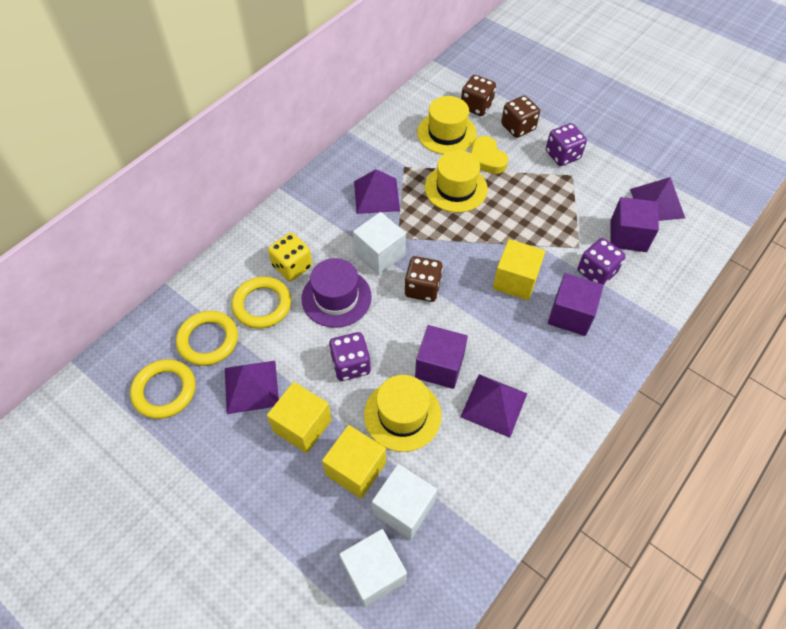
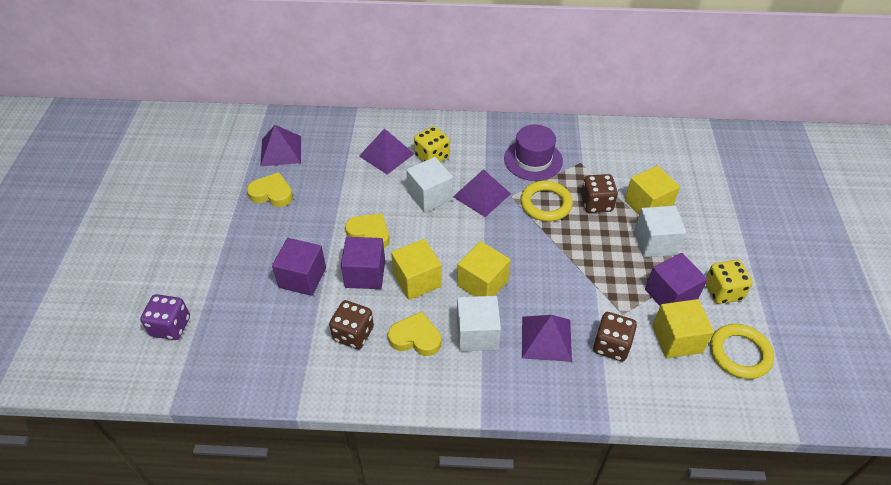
purple dice: [329,332,371,381] [546,123,587,166] [578,238,626,285] = 3 -> [140,294,190,340] = 1
yellow cube: [267,382,332,453] [322,425,386,499] [493,239,545,300] = 3 -> [391,239,442,300] [457,241,511,297] [625,166,680,215] [652,299,714,358] = 4
yellow dice: [268,233,312,281] = 1 -> [414,126,450,162] [706,260,753,304] = 2
yellow hat: [364,375,441,452] [417,96,477,154] [425,150,488,212] = 3 -> none = 0
yellow heart: [471,136,508,174] = 1 -> [247,173,293,207] [345,213,389,248] [388,311,441,356] = 3
yellow ring: [130,359,196,419] [176,311,238,366] [232,276,291,329] = 3 -> [520,181,573,222] [710,324,774,379] = 2

